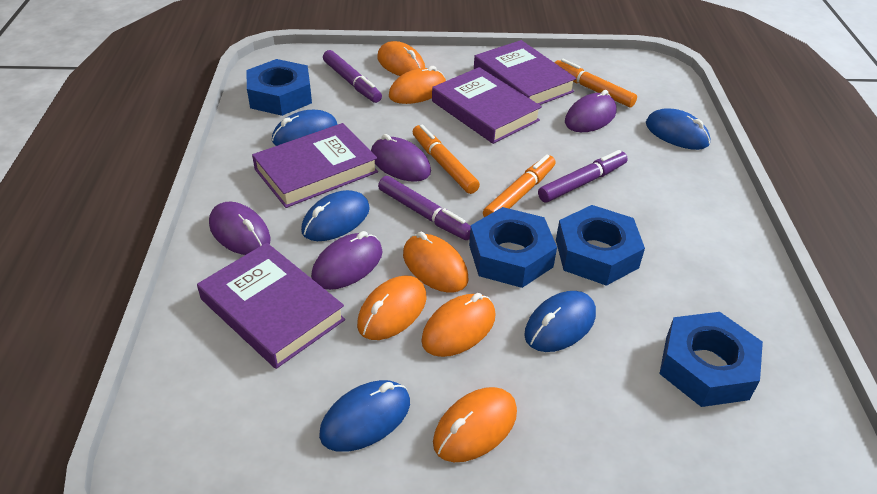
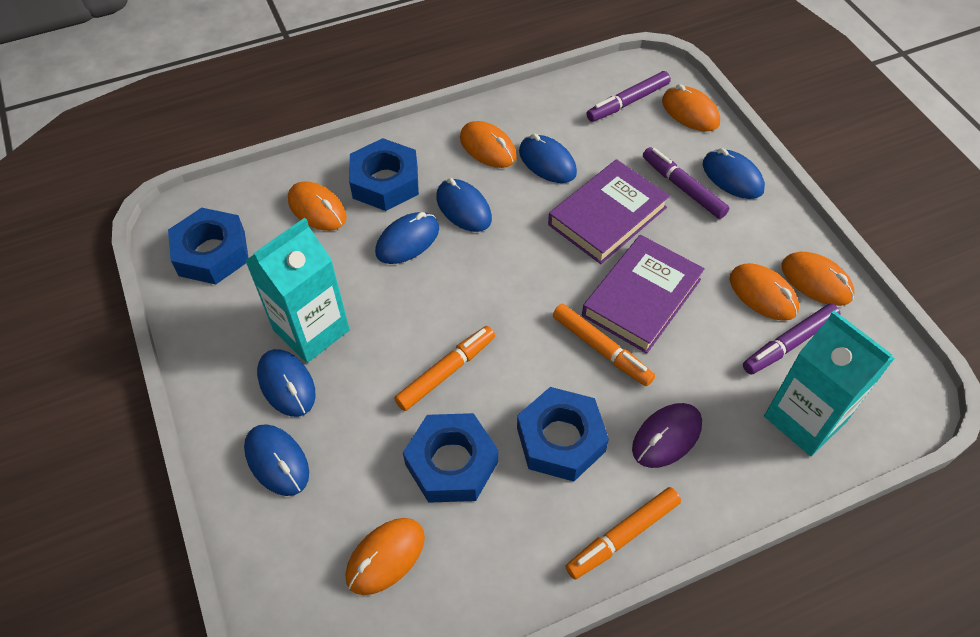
blue mouse: [272,110,338,146] [301,190,370,241] [319,380,410,452] [524,291,596,352] [646,108,711,150] = 5 -> [244,424,309,496] [257,349,316,417] [375,212,439,264] [436,178,492,232] [519,134,577,183] [703,148,765,199] = 6
purple book: [197,243,345,369] [252,123,378,208] [432,67,542,144] [474,40,577,105] = 4 -> [548,159,670,264] [582,235,705,353] = 2
purple mouse: [209,202,271,255] [311,231,383,290] [371,134,431,182] [565,90,617,132] = 4 -> [632,403,702,468] = 1
turquoise carton: none = 0 -> [245,218,350,363] [764,311,895,456] = 2

